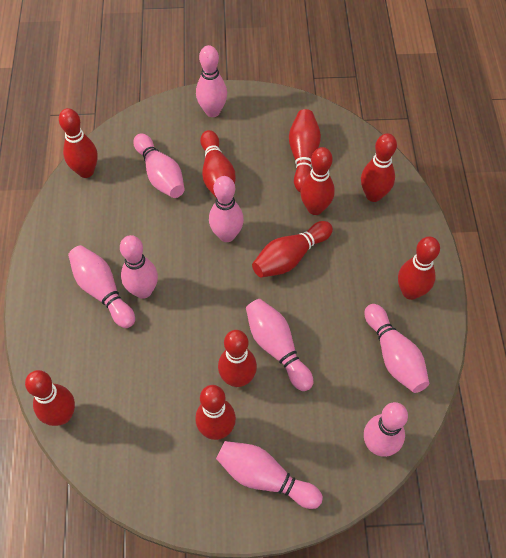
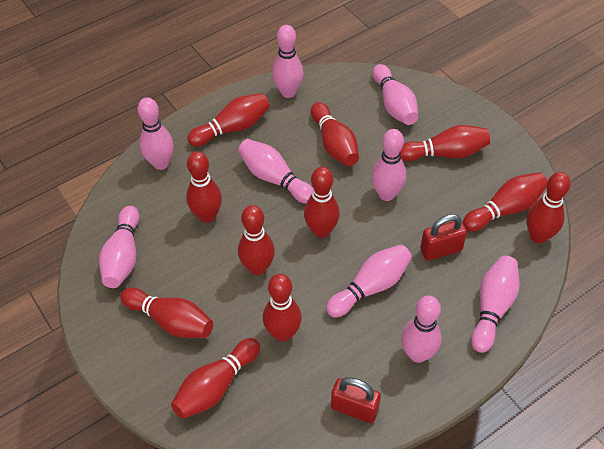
red bowling pin: [25,370,75,426] [59,108,98,178] [196,385,236,440] [200,130,236,198] [218,330,257,387] [252,221,333,278] [289,109,321,192] [300,147,335,215] [361,133,397,202] [398,236,440,300] = 10 -> [120,287,213,338] [171,338,260,419] [186,151,222,223] [187,93,270,147] [238,205,275,275] [263,274,302,342] [304,167,340,238] [311,102,359,166] [400,125,490,161] [463,172,547,232] [526,172,571,243] = 11
red padlock: none = 0 -> [331,377,381,423] [420,214,467,260] = 2

